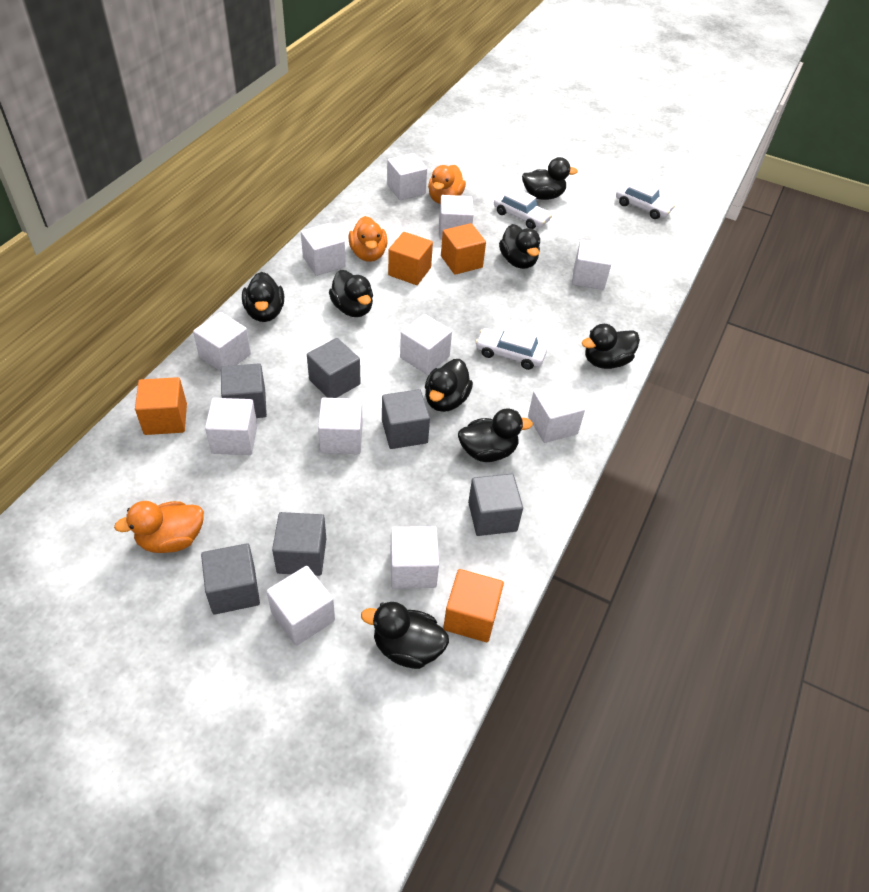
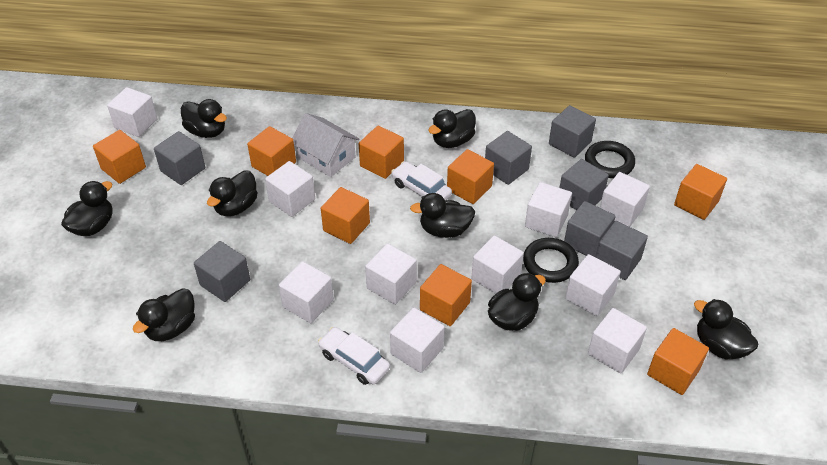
black ring: none = 0 -> [523,238,579,283] [585,141,635,178] = 2
grey cube: [201,543,260,615] [221,363,267,418] [272,512,326,576] [307,338,361,398] [382,389,430,449] [468,474,523,536] = 6 -> [154,131,205,185] [194,241,250,302] [485,131,532,185] [549,105,596,158] [559,159,609,210] [564,201,616,257] [596,221,648,280] = 7
orange cube: [135,377,187,435] [388,232,433,285] [441,223,486,275] [443,569,504,642] = 4 -> [93,130,146,184] [247,126,296,176] [321,187,370,244] [359,126,404,179] [420,264,472,326] [447,149,494,204] [647,328,709,395] [674,164,727,220] = 8
orange duck: [114,501,204,553] [348,216,388,262] [428,165,466,204] = 3 -> none = 0
white car: [475,326,547,370] [494,187,552,229] [616,179,675,219] = 3 -> [318,327,390,385] [391,161,452,200] = 2
white cube: [193,312,251,371] [205,398,257,455] [267,566,335,646] [301,223,346,276] [318,398,363,454] [387,153,427,200] [390,526,439,589] [400,314,452,375] [439,195,474,239] [528,382,585,443] [572,239,613,290] = 11 -> [107,87,157,137] [265,161,315,217] [279,261,334,323] [365,243,417,305] [390,307,445,373] [472,235,524,294] [525,182,572,237] [565,254,621,316] [588,308,647,374] [600,172,650,227] = 10
white house: none = 0 -> [292,113,359,177] = 1

